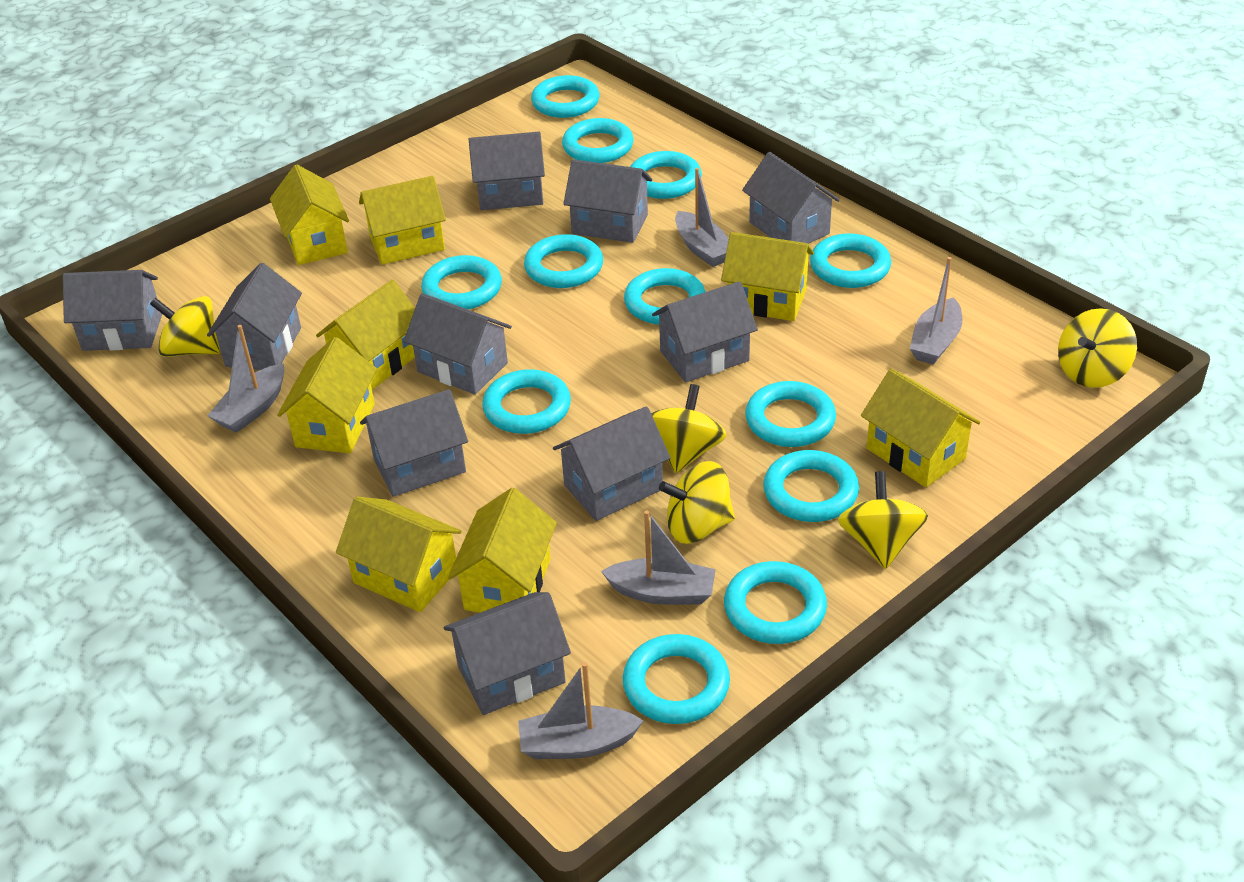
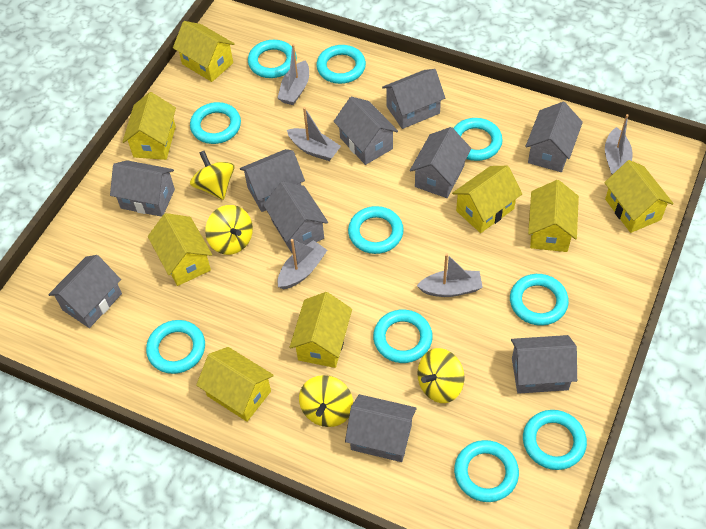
turquoise ring: [421,255,502,309] [482,369,571,434] [524,234,603,288] [531,75,600,118] [562,118,634,163] [623,634,730,724] [624,268,706,325] [630,151,702,199] [724,561,827,644] [745,381,836,447] [763,450,859,522] [810,233,891,288] = 12 -> [146,320,205,374] [190,102,241,144] [248,40,297,78] [316,45,366,84] [348,206,404,254] [373,309,433,363] [453,118,503,161] [454,440,519,502] [510,274,569,326] [523,410,587,470] = 10
yellow spinning top: [150,296,220,357] [651,384,727,473] [659,461,735,544] [838,471,928,569] [1058,308,1137,388] = 5 -> [190,151,235,200] [205,205,253,255] [299,375,353,427] [417,348,465,403] = 4

